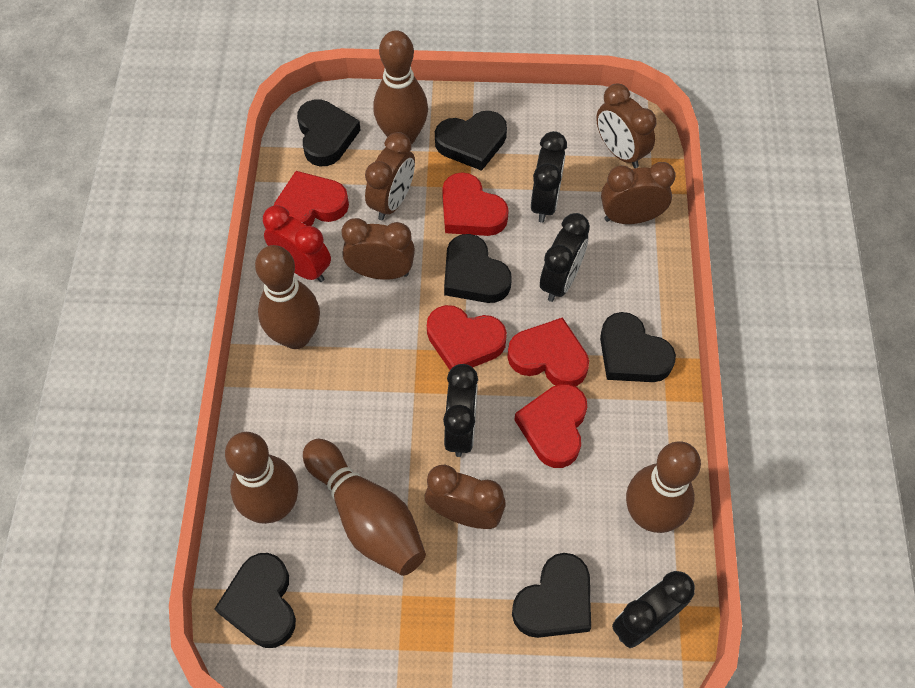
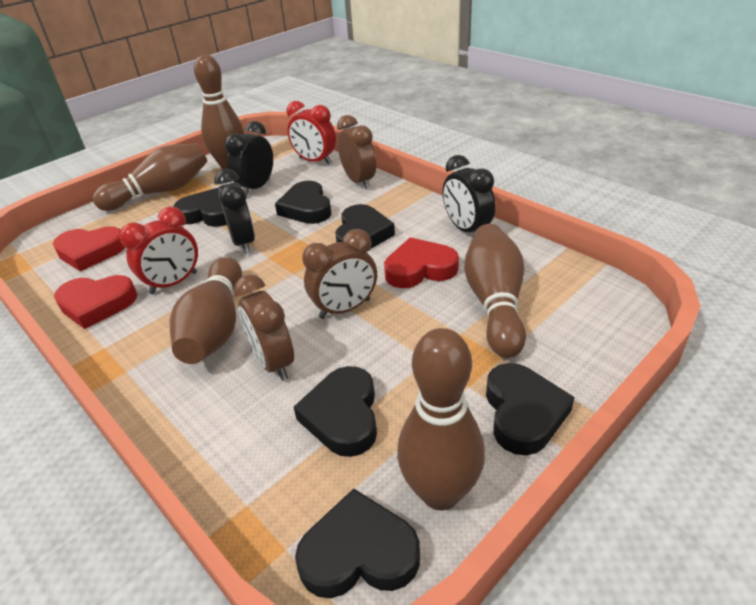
black clock: [443,364,478,457] [531,131,567,223] [540,213,590,302] [612,571,695,648] = 4 -> [214,169,255,254] [225,121,273,196] [442,155,495,232] = 3
brown clock: [342,218,415,280] [365,132,415,220] [425,464,506,529] [596,83,656,168] [601,162,676,224] = 5 -> [234,275,294,381] [302,229,377,319] [337,115,376,189] = 3
red clock: [263,205,331,282] = 1 -> [119,207,198,294] [287,101,336,165] = 2
red heart: [274,171,349,226] [427,305,507,370] [442,172,509,236] [507,317,589,386] [514,384,587,468] = 5 -> [53,226,126,271] [54,275,137,329] [384,237,459,288] = 3

